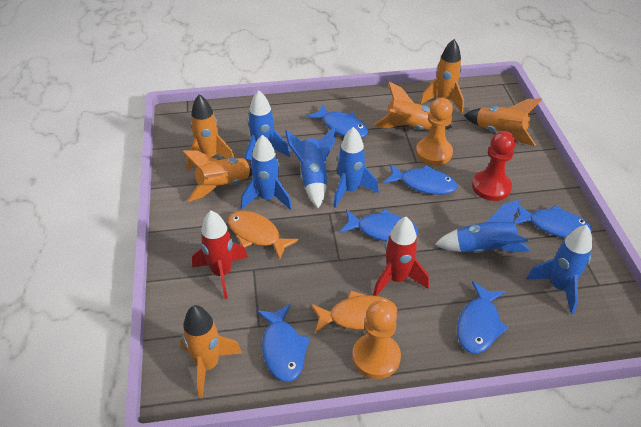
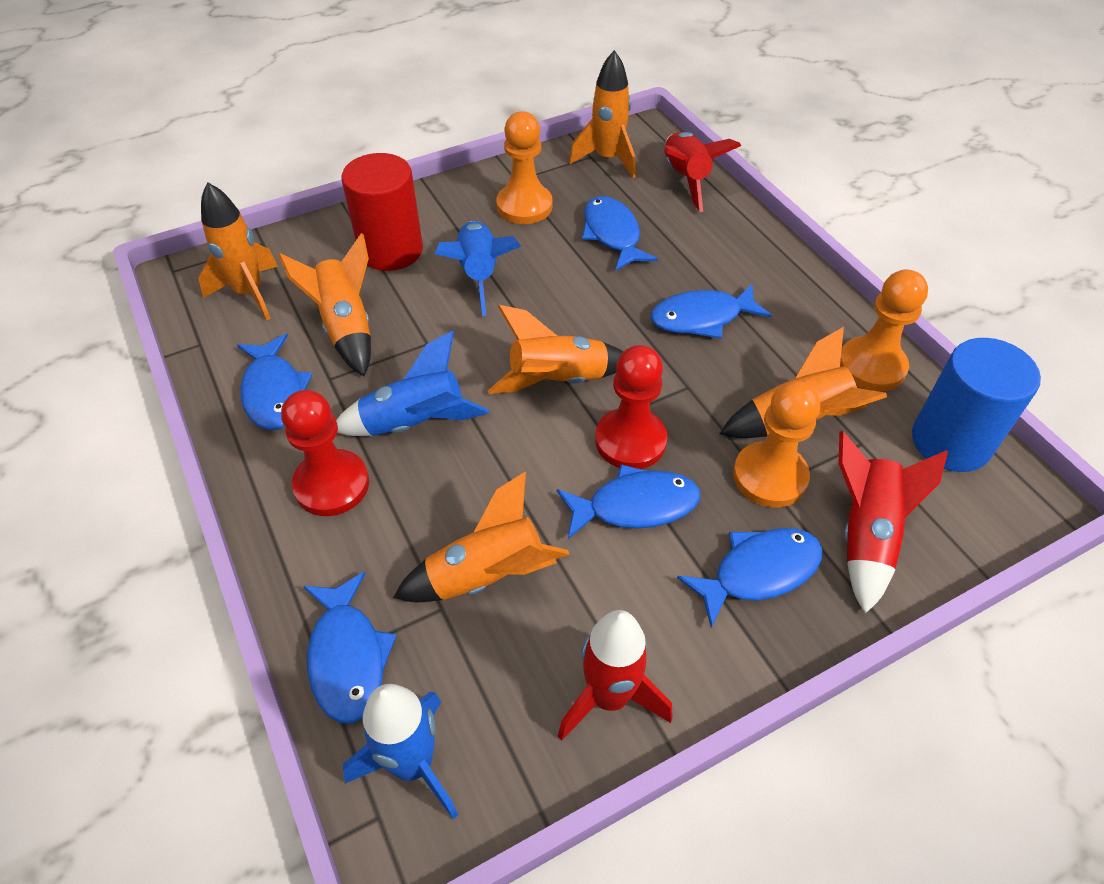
blue cylinder: none = 0 -> [912,338,1041,472] = 1
blue rocket: [241,135,292,210] [244,90,290,160] [285,127,335,208] [333,127,379,208] [435,199,530,253] [526,225,592,314] = 6 -> [336,331,489,436] [343,684,458,820] [435,221,521,316] = 3
orange fish: [228,211,299,260] [311,291,397,334] = 2 -> none = 0
orange pawn: [352,301,401,379] [416,98,453,165] = 2 -> [496,111,553,224] [733,381,820,507] [840,269,928,391] = 3
red cylinder: none = 0 -> [342,153,423,271] = 1
red pawn: [472,131,516,201] = 1 -> [281,390,369,516] [595,345,667,469] = 2
red rocket: [192,211,248,299] [373,217,429,296] = 2 -> [558,610,673,741] [663,132,741,212] [839,431,948,614] = 3

